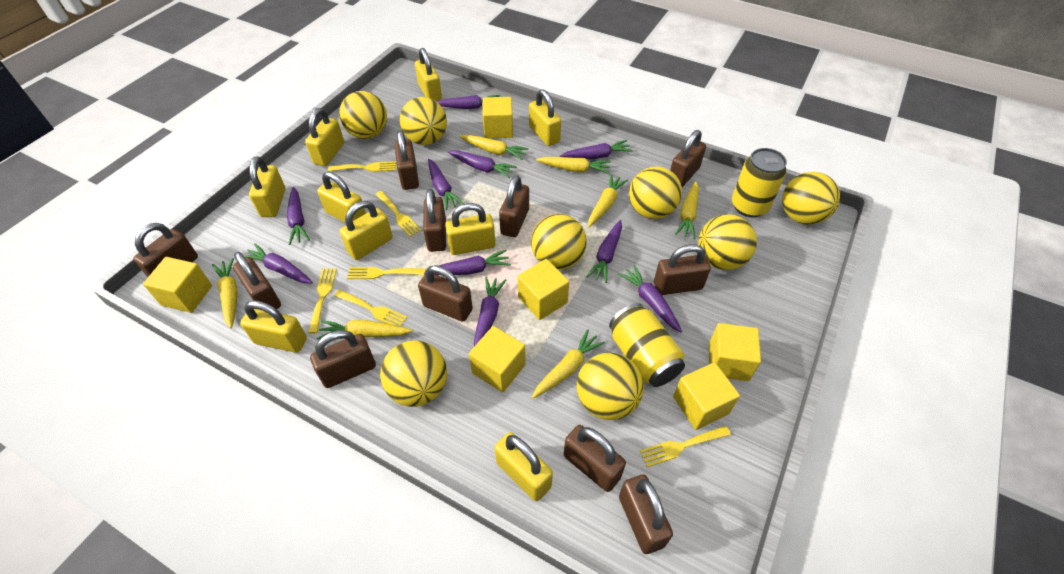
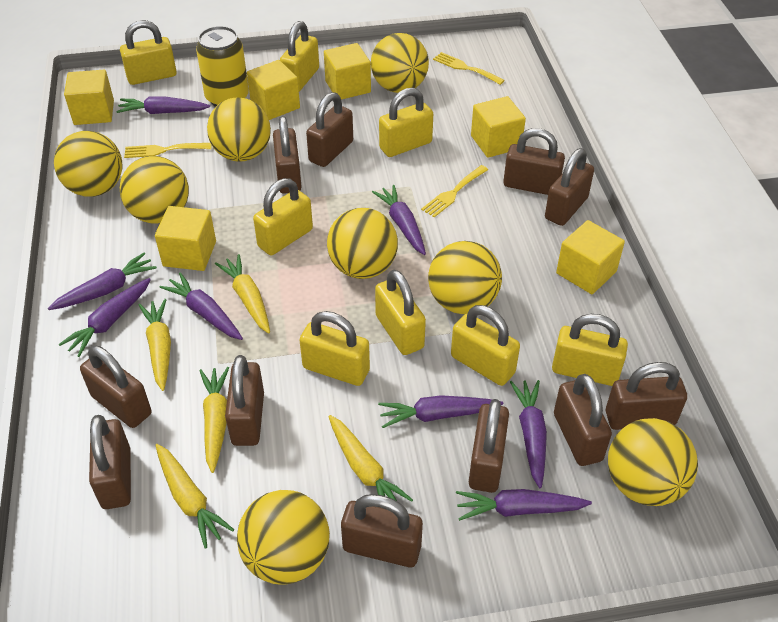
purple carrot: [244,243,313,284] [287,187,310,245] [424,250,511,275] [428,159,464,210] [437,95,500,109] [447,150,517,178] [474,277,506,347] [560,140,633,159] [586,220,622,283] [618,265,682,332] = 10 -> [48,253,157,310] [59,278,151,357] [116,96,210,114] [159,272,243,340] [372,185,426,255] [378,395,503,428] [456,489,592,521] [510,380,547,488] = 8
yellow can: [609,303,685,387] [732,148,787,217] = 2 -> [196,26,249,107] = 1
yellow carrot: [212,258,238,328] [317,320,412,340] [460,135,529,160] [532,329,605,399] [536,157,611,174] [588,174,628,227] [675,181,699,239] = 7 -> [138,299,171,391] [155,444,234,549] [199,367,229,473] [215,254,270,334] [328,415,413,502] = 5
yellow fork: [308,268,337,333] [328,161,396,172] [334,290,407,326] [347,267,426,279] [375,191,421,237] [640,426,731,467] = 6 -> [124,143,212,158] [421,165,488,217] [433,52,505,85] = 3
yellow padlock: [240,300,307,353] [249,156,285,217] [305,108,344,166] [317,172,366,223] [340,201,393,260] [415,48,442,101] [445,203,496,255] [494,432,553,501] [529,89,561,146] = 9 -> [120,20,177,85] [253,178,313,255] [280,21,319,91] [300,311,370,386] [375,270,426,355] [379,88,433,157] [451,305,520,386] [552,314,628,386] = 8

